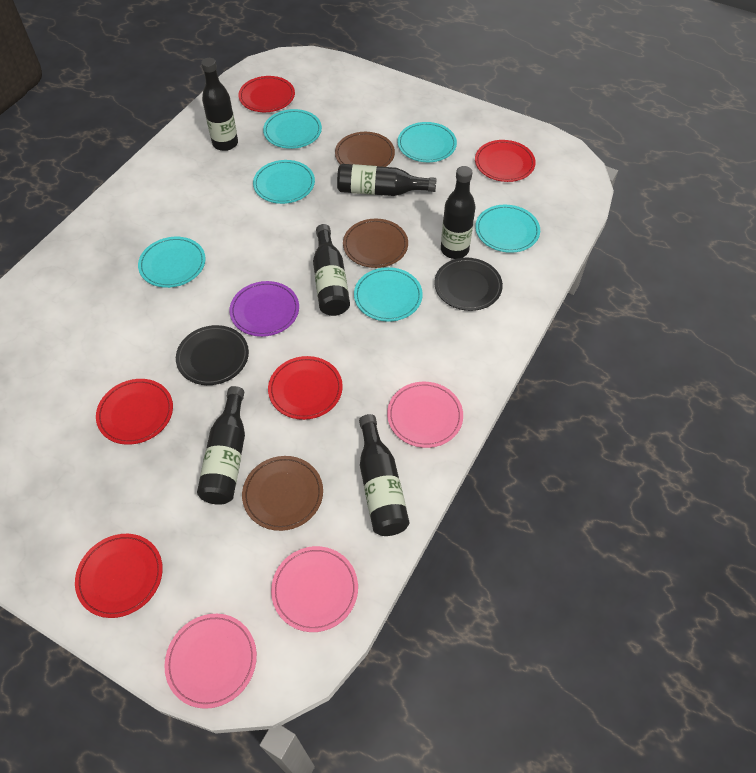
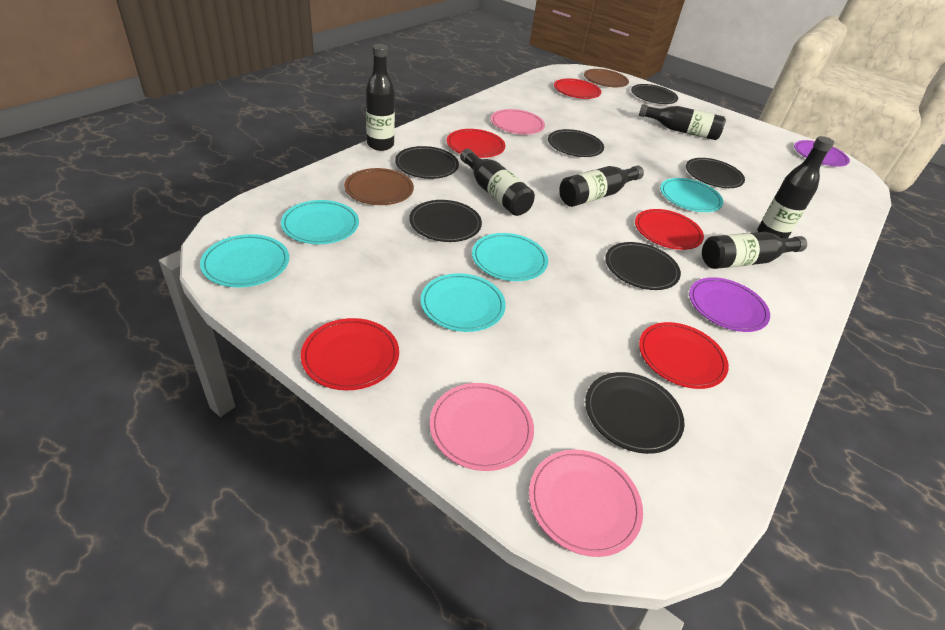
black plate: [176,325,249,385] [434,258,503,311] = 2 -> [395,146,459,179] [409,200,482,242] [548,129,604,157] [585,372,684,454] [605,242,681,290] [631,84,678,104] [686,158,745,188] = 7
brown plate: [242,456,323,531] [335,132,395,167] [343,219,408,268] = 3 -> [344,168,414,205] [584,69,629,87] = 2
purple plate: [229,281,299,337] = 1 -> [689,277,770,332] [794,140,850,167] = 2
turquoise plate: [138,237,206,288] [253,160,315,204] [263,109,322,149] [354,267,423,322] [397,122,457,162] [475,205,540,253] = 6 -> [200,234,289,287] [281,200,359,244] [421,273,506,332] [472,233,548,281] [660,178,723,212] = 5

